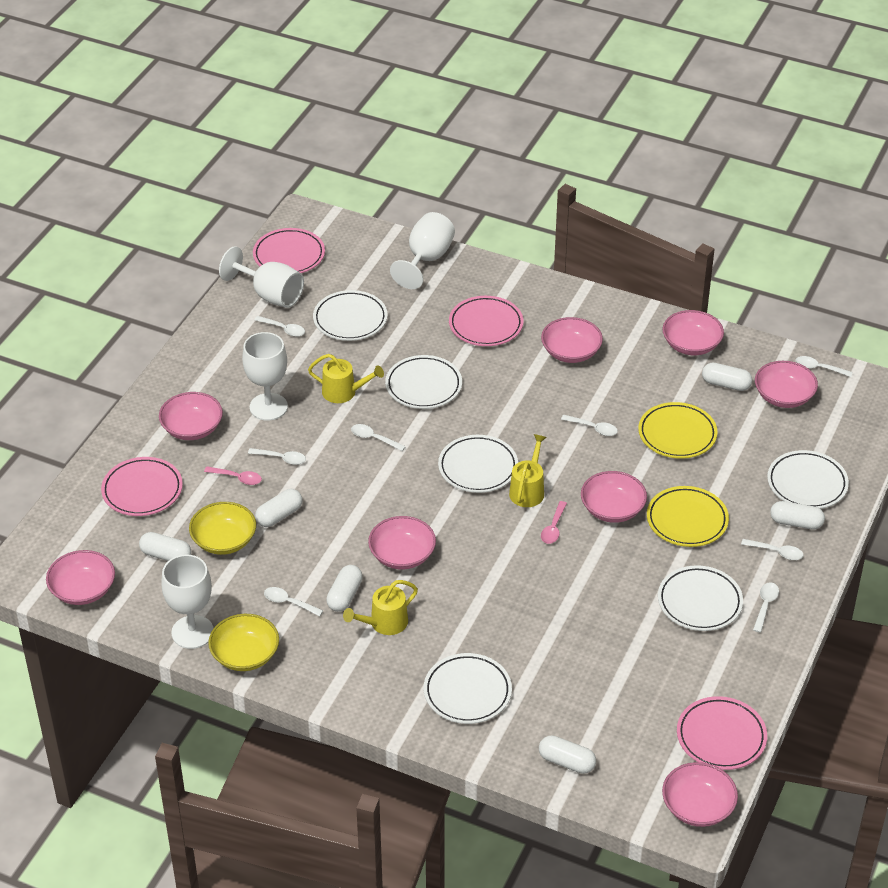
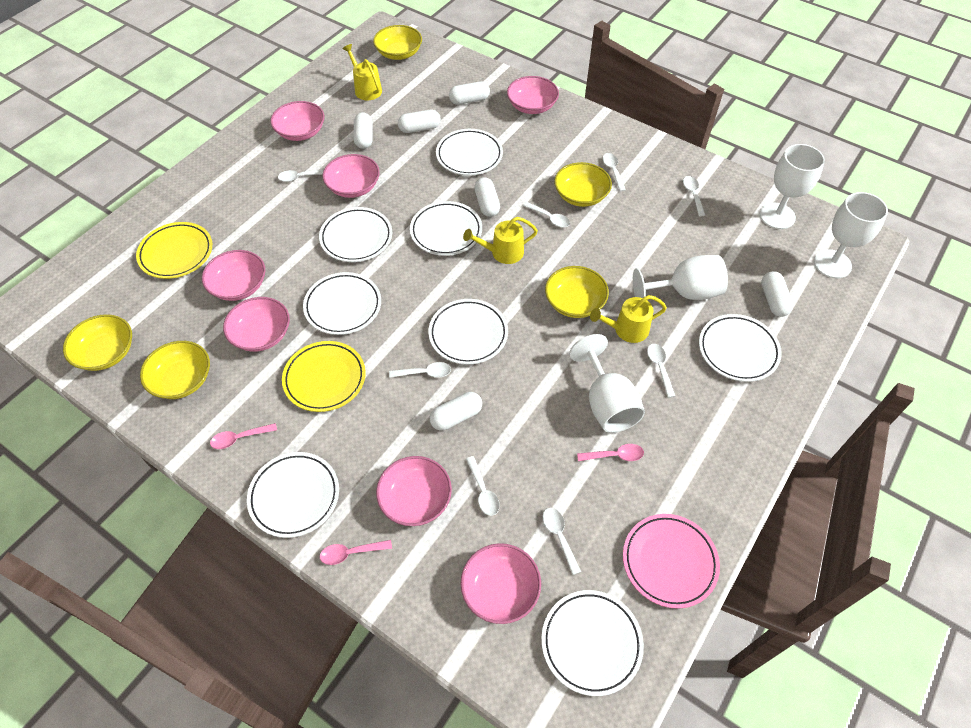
pink bowl: [46,550,115,605] [159,392,223,440] [368,516,436,570] [541,317,603,363] [581,471,647,523] [662,762,738,827] [663,310,724,355] [755,361,818,408] = 8 -> [202,250,266,301] [223,297,290,352] [270,101,324,141] [322,154,380,198] [376,456,452,526] [460,543,541,624] [507,76,559,114] = 7
pink plate: [101,457,183,516] [253,228,325,273] [449,296,523,346] [677,696,767,770] = 4 -> [623,514,720,609] = 1
pink spoon: [204,466,262,485] [541,501,567,544] = 2 -> [210,423,277,449] [320,540,392,565] [577,444,644,461] = 3
white plate: [313,290,387,341] [385,355,462,409] [424,653,512,724] [438,435,518,493] [658,565,743,631] [767,450,849,509] = 6 -> [247,452,339,538] [303,272,381,335] [319,207,392,262] [410,201,482,256] [428,299,508,365] [436,129,503,176] [541,590,644,696] [699,314,782,382] = 8
yellow bowl: [189,502,256,555] [208,614,279,671] = 2 -> [63,314,132,371] [140,341,210,399] [373,25,422,60] [545,266,609,318] [554,162,612,207] = 5

